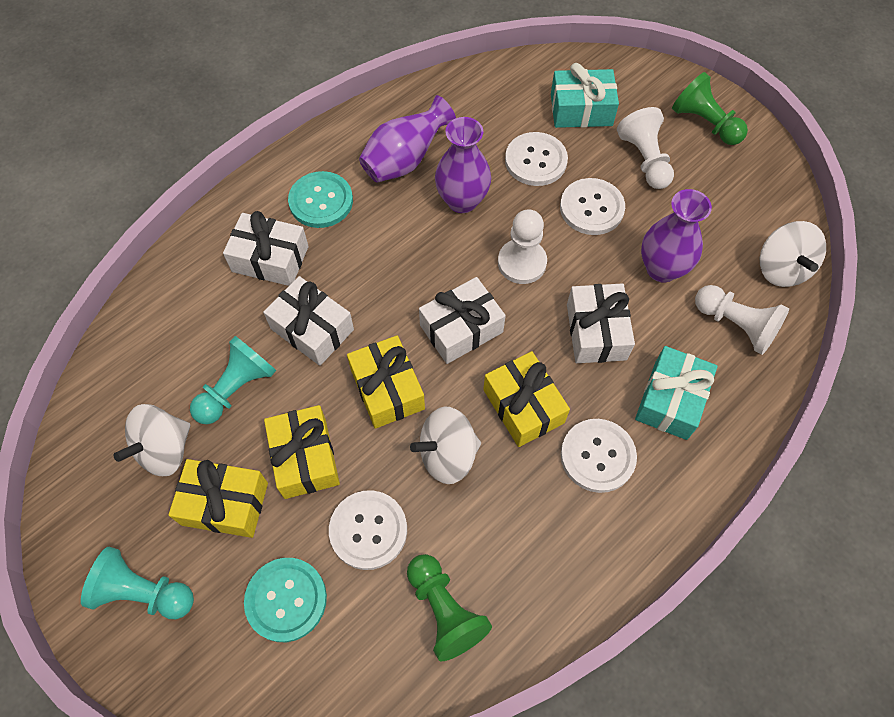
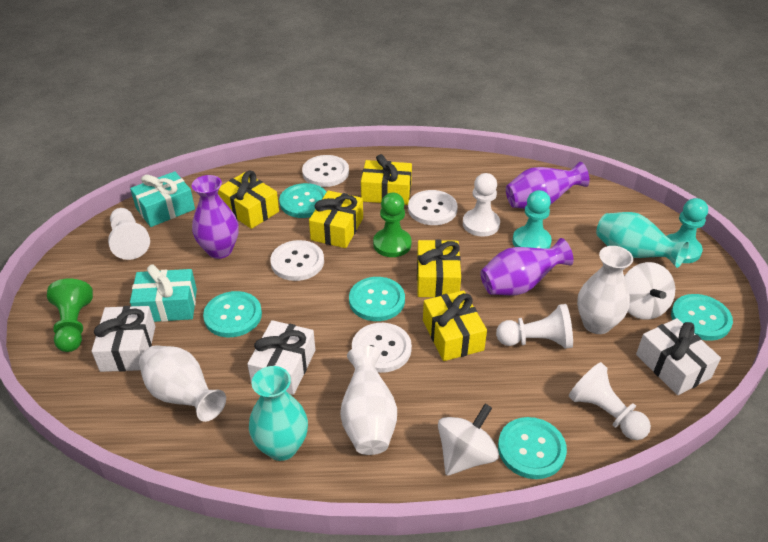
turquoise button: [244,558,327,642] [288,171,353,228] = 2 -> [203,291,262,337] [279,183,326,218] [349,277,405,321] [498,417,567,479] [671,294,733,341] = 5
turquoise vase: none = 0 -> [249,366,308,461] [596,212,689,268] = 2
white gift: [223,211,309,286] [263,276,354,366] [419,277,506,364] [567,283,635,363] = 4 -> [92,306,156,372] [247,320,315,395] [636,318,721,395] = 3
white pawn: [498,210,547,284] [617,107,674,189] [695,285,789,355] = 3 -> [108,208,150,260] [463,173,500,237] [496,304,573,349] [569,362,651,440] = 4
white spinning top: [114,404,191,476] [410,406,481,484] [760,221,826,287] = 3 -> [438,404,499,476] [624,262,675,320] = 2
white vase: none = 0 -> [139,345,226,422] [340,345,397,455] [577,246,633,334] = 3
yellow gift: [169,459,268,538] [264,405,340,499] [347,335,425,429] [483,351,570,447] = 4 -> [218,171,279,229] [309,190,363,248] [361,154,412,205] [417,240,461,297] [423,290,487,361] = 5

